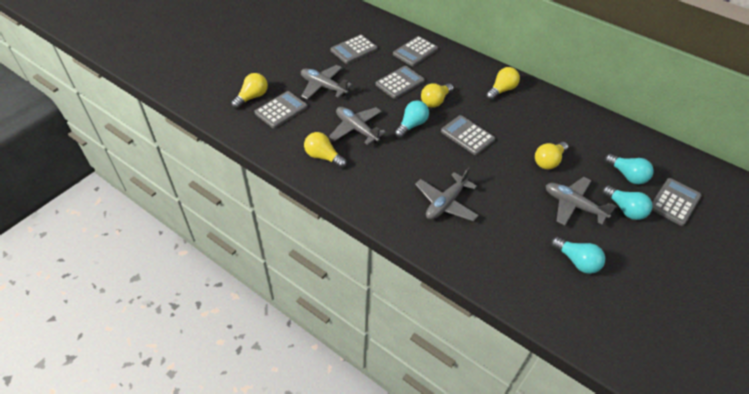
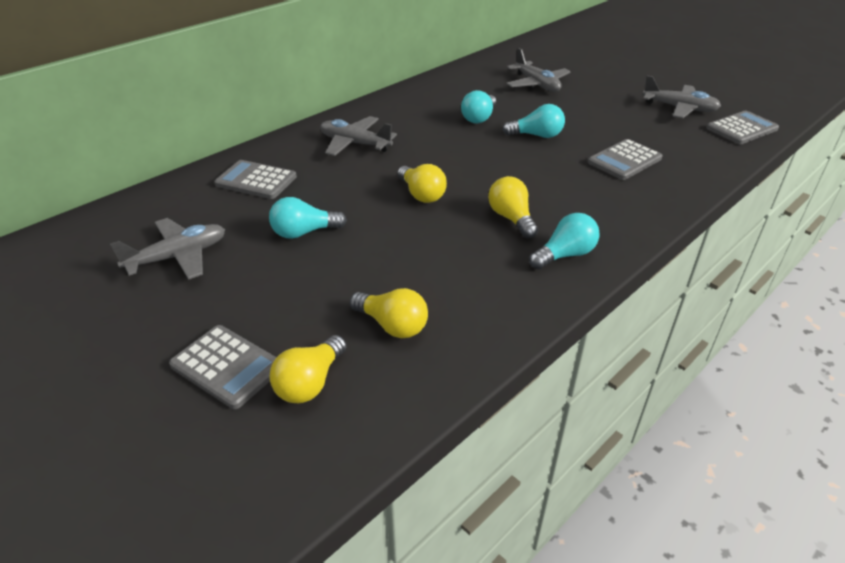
grey calculator: [254,91,308,128] [331,34,378,64] [375,66,425,99] [393,36,438,66] [441,115,495,155] [652,178,702,226] = 6 -> [169,325,277,409] [214,160,297,199] [588,139,663,180] [706,110,779,144] = 4
yellow light bulb: [231,73,268,109] [304,132,347,168] [421,83,454,108] [486,67,520,100] [535,142,568,169] = 5 -> [269,335,346,403] [350,288,428,338] [397,164,447,203] [488,176,538,239] = 4

